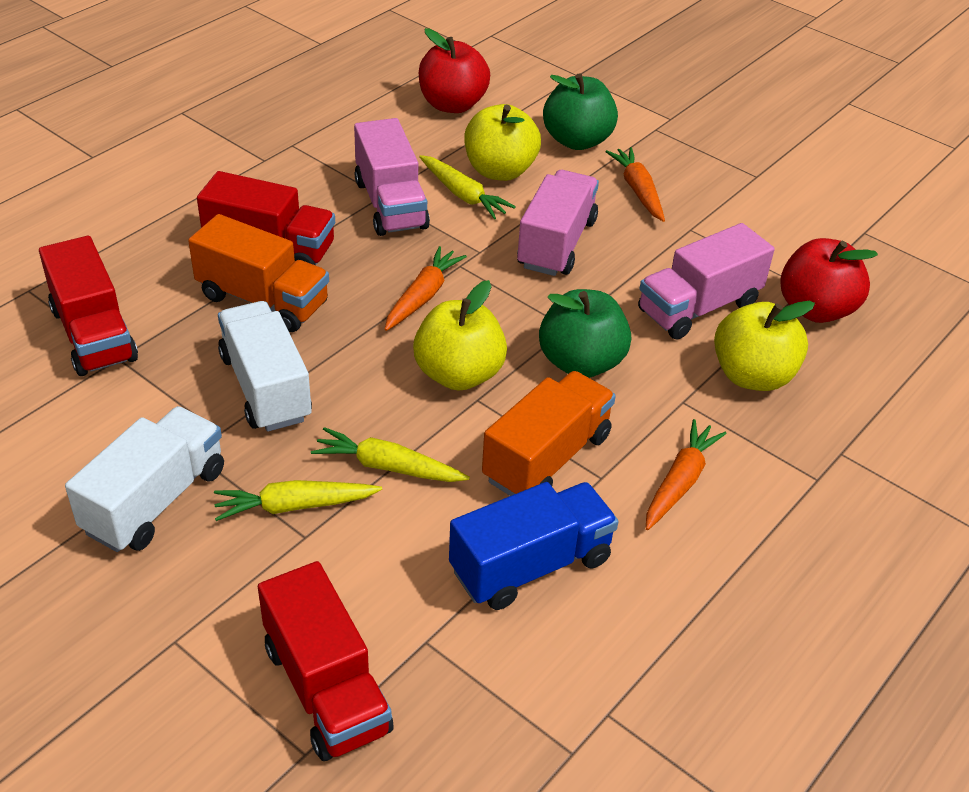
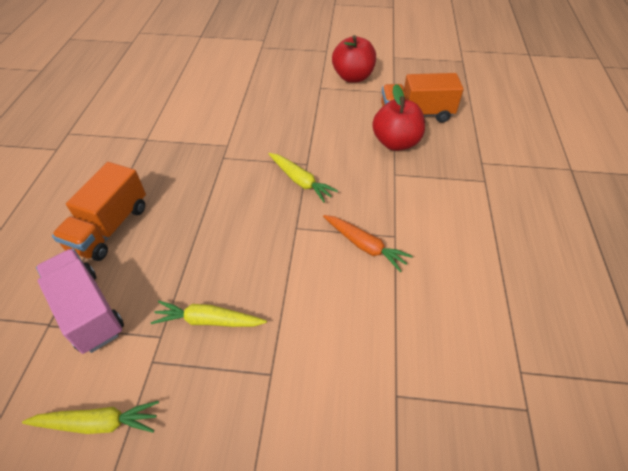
blue truck: [449,482,619,610] = 1 -> none = 0
green apple: [539,289,631,378] [543,73,618,150] = 2 -> none = 0
orange carrot: [385,246,467,331] [606,147,665,222] [646,419,727,530] = 3 -> [323,215,413,272] = 1
pink truck: [354,118,430,236] [517,170,599,276] [638,223,775,340] = 3 -> [36,249,124,354] = 1
red truck: [39,236,138,376] [197,171,335,265] [258,561,394,761] = 3 -> none = 0
white truck: [65,406,224,552] [218,301,312,432] = 2 -> none = 0
yellow apple: [413,280,507,391] [464,104,541,181] [714,301,815,391] = 3 -> none = 0

